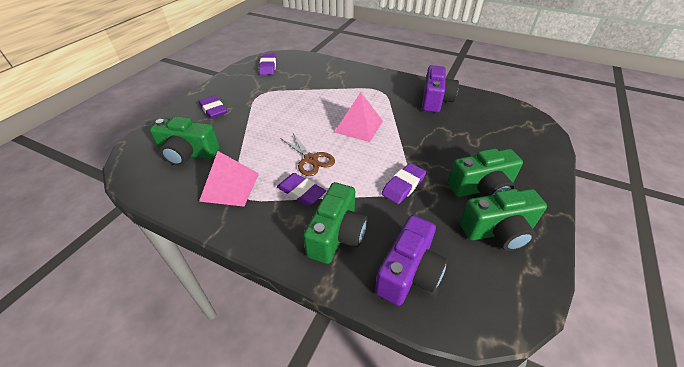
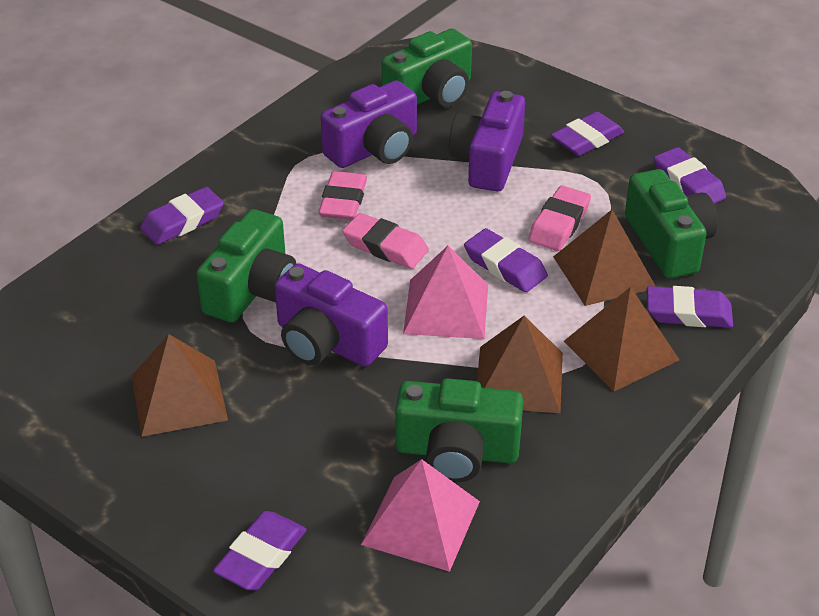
brown pyramid: none = 0 -> [132,334,228,437] [477,316,563,413] [553,210,656,306] [564,287,680,391] = 4
brown scissors: [280,133,335,176] = 1 -> none = 0
pink eraser: none = 0 -> [318,171,367,220] [342,213,429,269] [528,186,591,251] = 3
purple camera: [375,215,447,306] [422,65,459,113] = 2 -> [275,264,388,367] [321,80,417,168] [449,91,525,192] = 3
purple eraser: [199,96,227,119] [259,54,277,75] [277,173,326,206] [382,163,426,204] = 4 -> [140,187,224,245] [213,511,307,590] [464,228,548,292] [551,112,624,156] [647,286,733,328] [654,147,726,204] = 6

